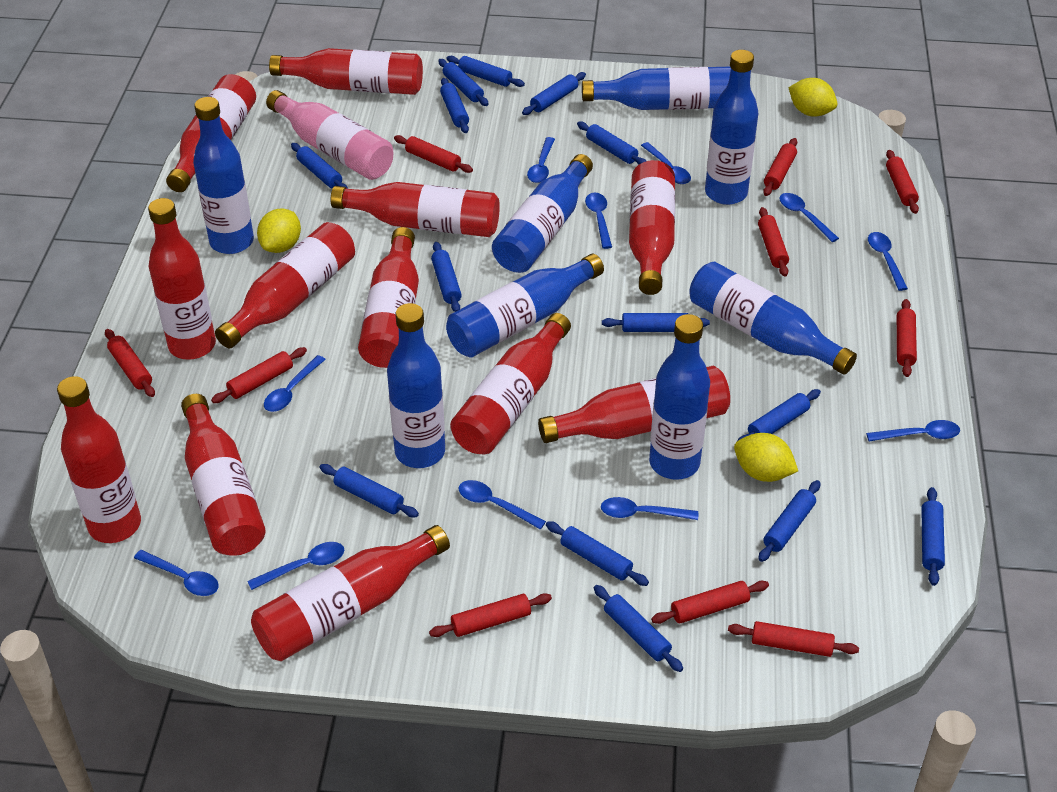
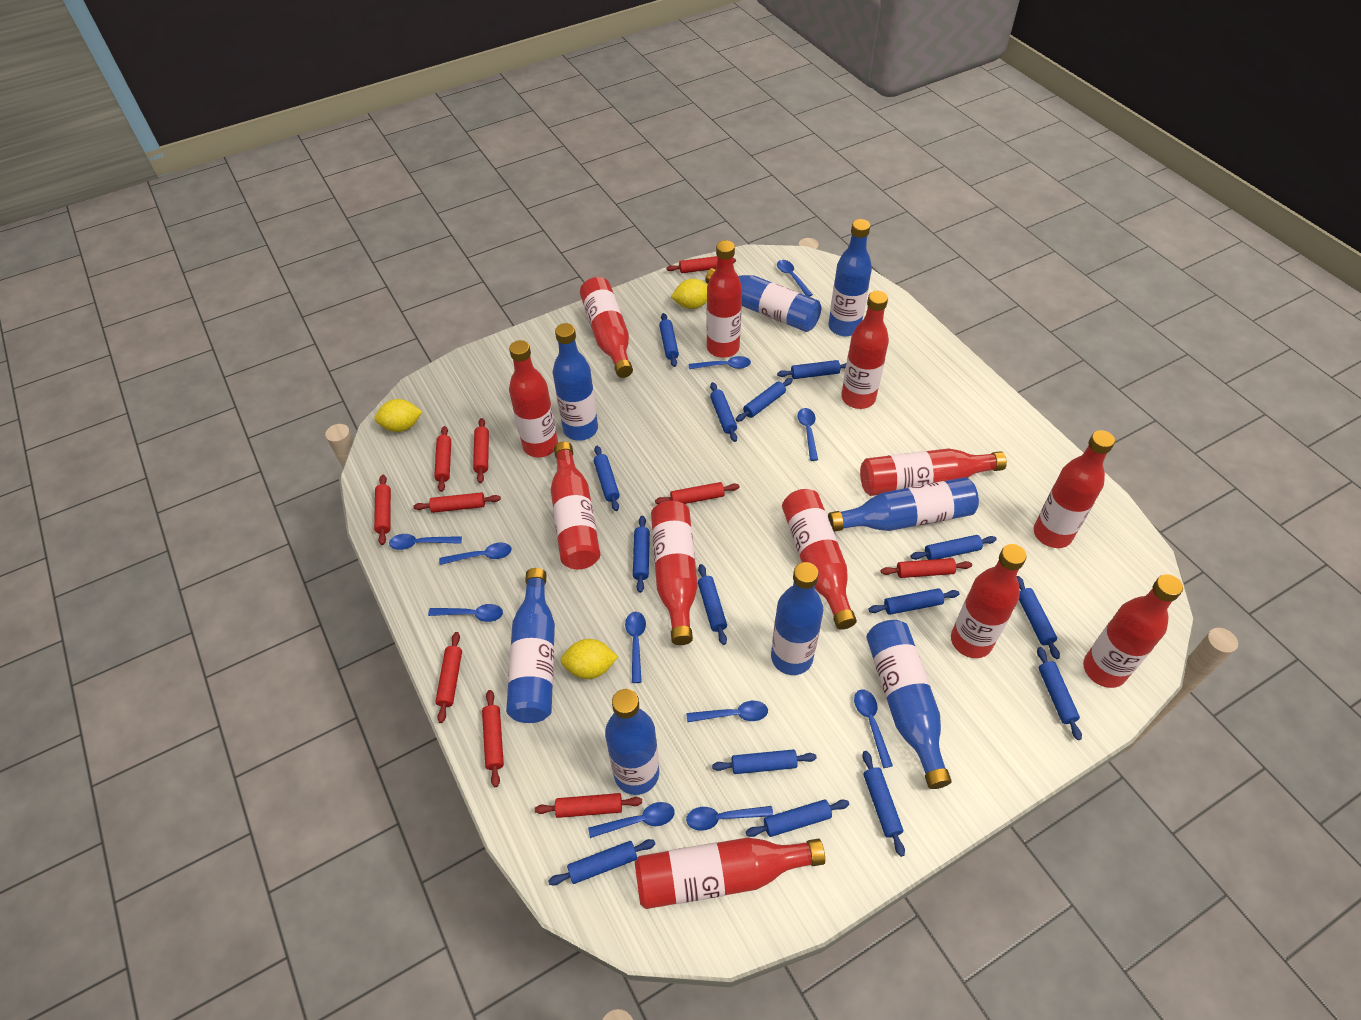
blue rolling pin: [291,143,348,189] [320,464,419,517] [431,242,462,312] [438,59,489,106] [440,78,469,133] [446,56,525,87] [522,72,586,115] [546,521,649,586] [577,121,646,164] [594,585,683,672] [602,313,710,332] [738,389,821,440] [759,480,820,562] [921,487,945,586] = 14 -> [548,839,655,886] [594,446,620,511] [633,516,650,593] [659,313,679,367] [698,564,727,645] [710,382,737,442] [712,749,817,774] [736,378,793,422] [746,799,849,837] [777,360,846,379] [862,751,905,857] [869,588,959,615] [910,535,997,560] [1016,576,1060,659] [1037,647,1082,740] = 15
pink bottle: [266,90,393,180] = 1 -> none = 0

